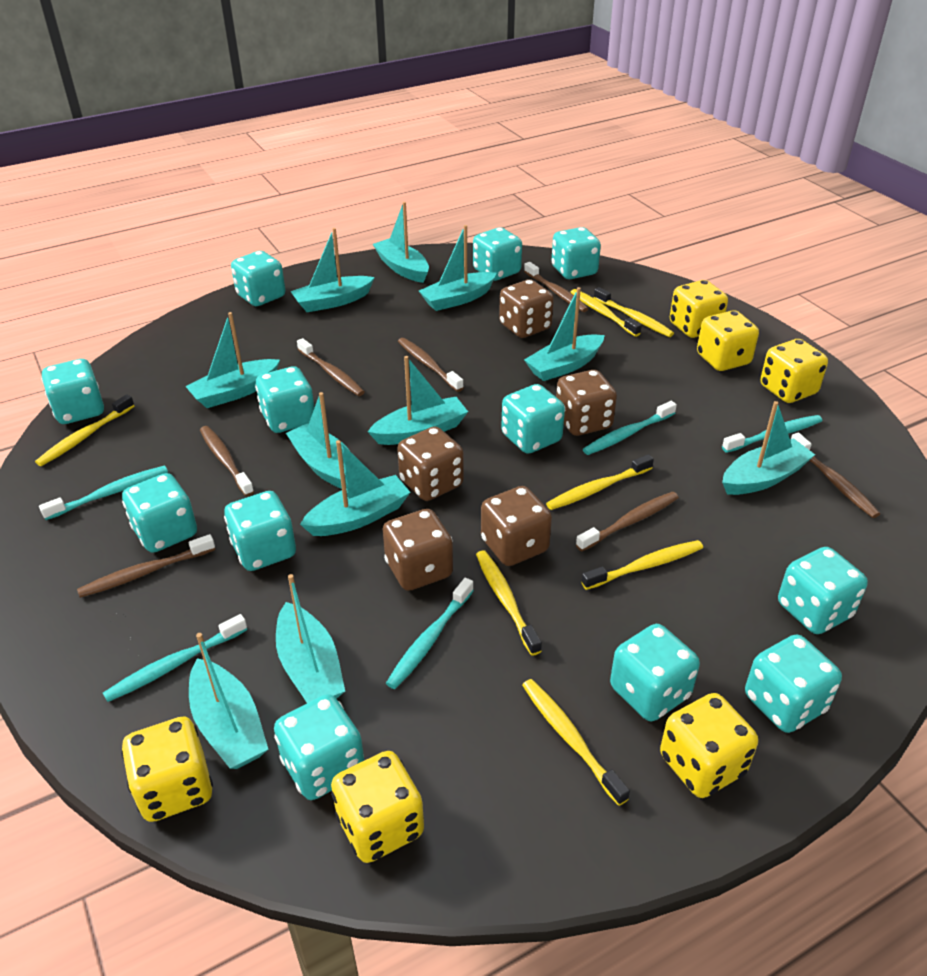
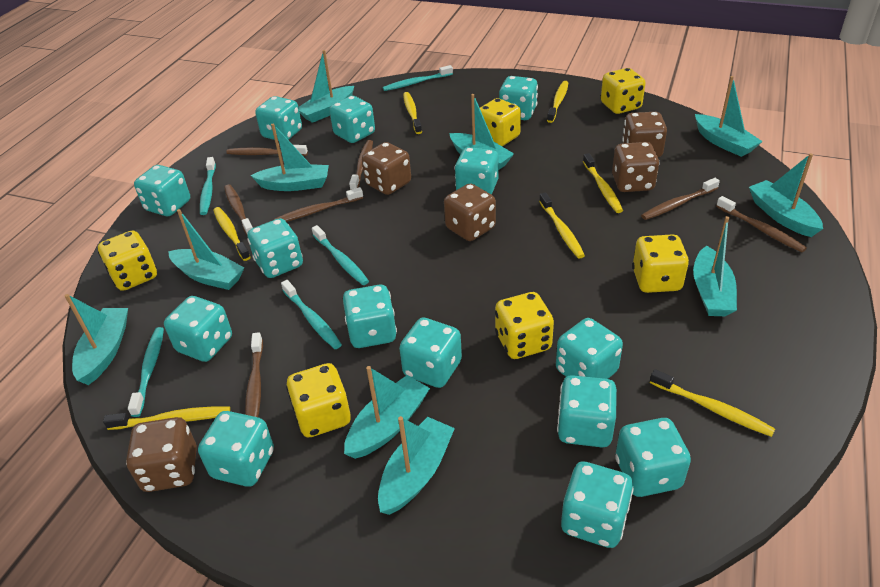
turquoise boat: [185,312,280,408] [189,633,268,769] [276,574,345,703] [286,392,350,489] [290,228,375,312] [300,440,410,536] [368,356,468,445] [373,202,429,283] [419,225,497,311] [524,287,605,381] [722,401,815,495] = 11 -> [65,294,128,385] [168,209,244,290] [251,124,329,191] [299,50,354,123] [344,366,430,459] [378,416,455,515] [449,94,514,170] [693,216,737,316] [695,76,763,157] [749,153,823,237] = 10
turquoise dice: [41,359,104,424] [122,473,197,553] [224,491,296,571] [231,251,285,306] [255,366,314,433] [274,694,364,800] [473,227,522,281] [501,384,565,454] [551,227,601,279] [610,624,700,721] [745,634,842,733] [778,547,868,634] = 12 -> [134,165,190,216] [164,296,232,362] [198,411,274,487] [247,218,303,278] [255,96,302,141] [329,96,375,143] [343,285,397,348] [399,318,462,388] [454,147,498,195] [499,76,538,120] [556,318,623,379] [557,375,617,447] [561,462,634,548] [615,418,691,497] = 14

